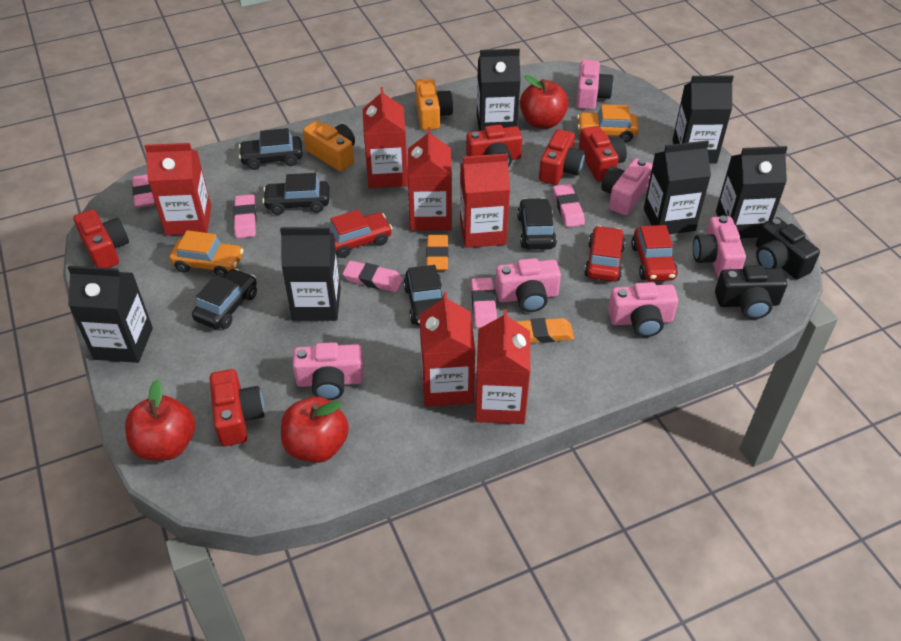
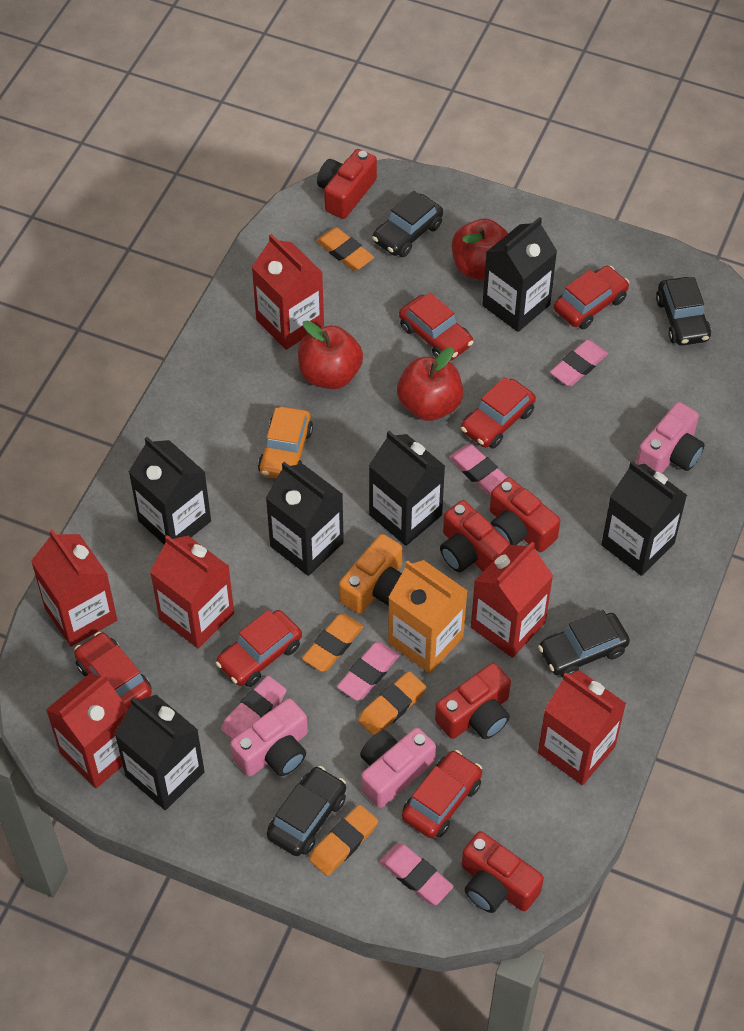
black camera: [715,265,787,319] [756,217,820,279] = 2 -> none = 0
black car: [192,268,257,329] [239,128,303,170] [262,173,329,215] [403,265,443,326] [517,198,557,250] = 5 -> [267,766,346,856] [372,191,443,257] [538,610,630,678] [656,277,711,346] = 4
orange camera: [303,121,355,171] [415,79,453,130] = 2 -> [339,534,403,614] = 1
orange car: [169,230,243,277] [577,104,639,142] = 2 -> [258,406,313,479] = 1
orange carton: none = 0 -> [388,560,467,673] = 1
orange eraser: [426,235,449,271] [516,318,574,343] = 2 -> [302,614,364,672] [309,804,378,876] [316,227,374,271] [358,671,426,736] = 4
pink camera: [293,342,364,401] [495,258,561,312] [576,60,614,110] [601,158,653,215] [608,282,678,337] [693,216,746,278] = 6 -> [230,698,308,777] [360,728,436,808] [636,402,705,474] = 3
red car: [329,210,392,258] [584,226,625,282] [631,225,678,281] = 3 -> [74,632,152,709] [216,610,302,687] [399,292,474,361] [402,750,482,838] [461,377,536,449] [554,266,629,329] = 6

